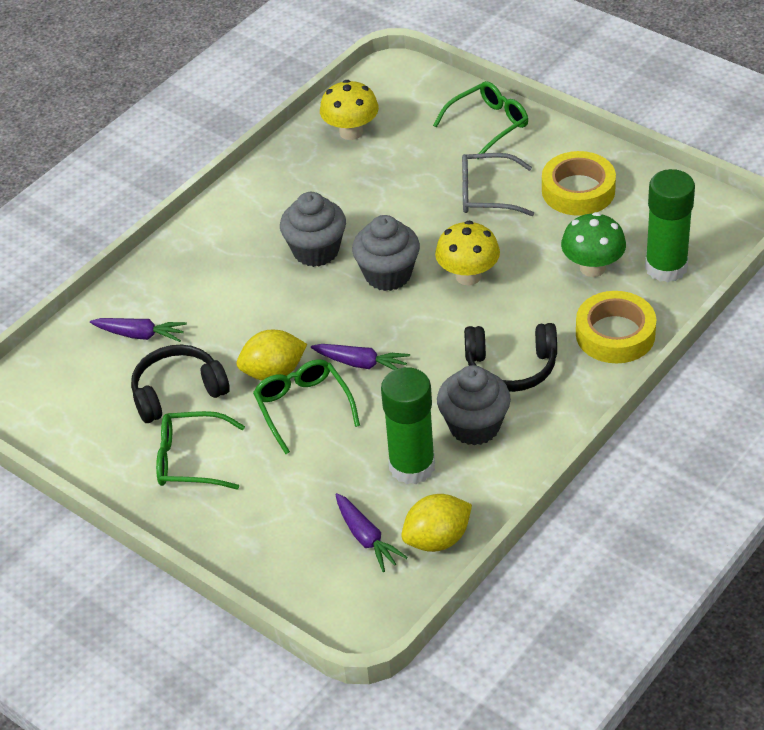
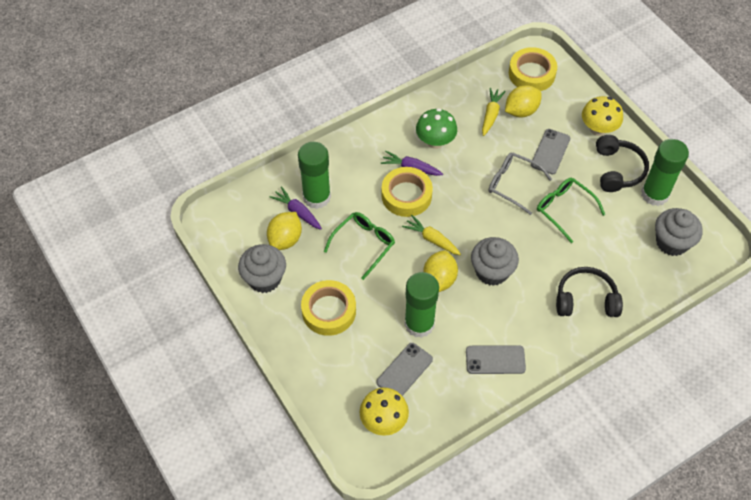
green glasses: [156,411,245,490] [253,359,360,454] [433,81,528,159] = 3 -> [324,212,395,280] [537,178,605,243] = 2
green glue stick: [381,367,435,484] [645,169,695,282] = 2 -> [298,142,331,209] [404,272,439,338] [641,139,689,206] = 3
grey phone: none = 0 -> [376,343,433,396] [466,345,526,374] [531,129,570,175] = 3
purple carrot: [90,318,187,342] [311,344,410,370] [335,493,408,572] = 3 -> [270,186,322,230] [381,151,443,176] = 2
yellow carrot: none = 0 -> [402,215,461,255] [482,88,506,136] = 2
yellow lemon: [237,329,307,381] [401,494,472,552] = 2 -> [267,212,302,250] [423,250,458,292] [505,85,542,117] = 3
yellow tape: [542,151,616,216] [576,291,656,363] = 2 -> [301,280,356,336] [381,167,433,217] [509,47,557,91] = 3

